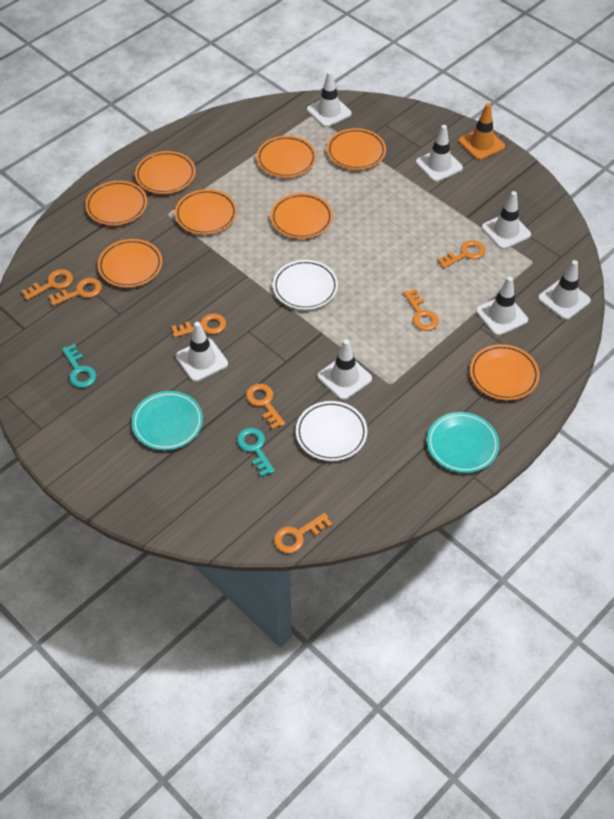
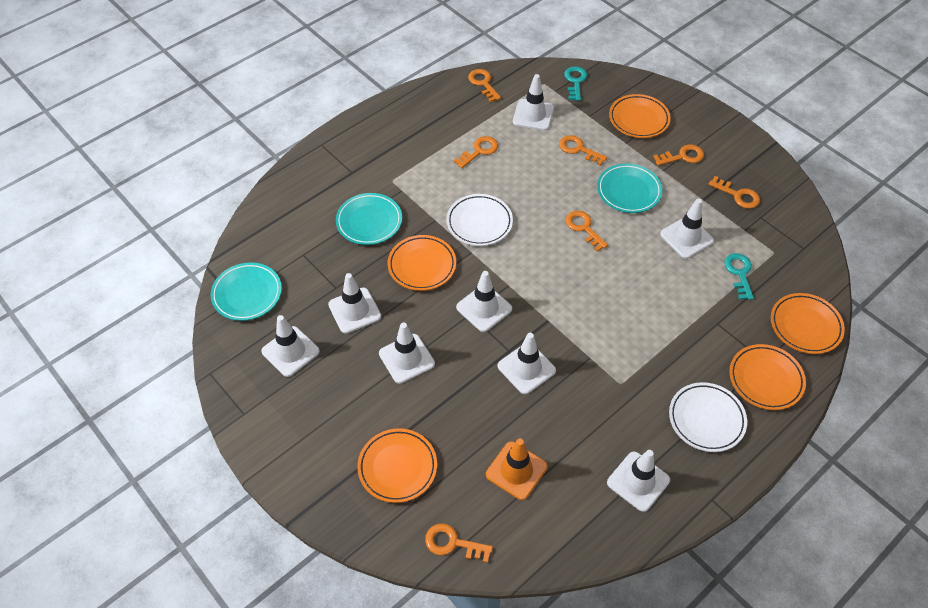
orange plate: [85,181,147,226] [98,239,162,288] [135,151,196,194] [175,189,237,235] [257,136,316,178] [271,193,333,239] [327,128,386,170] [470,344,540,401] = 8 -> [357,428,437,503] [388,235,456,291] [609,94,671,138] [729,344,806,410] [771,293,845,354] = 5
turquoise plate: [132,391,203,450] [427,412,499,473] = 2 -> [210,262,282,321] [336,193,402,245] [597,163,662,213] = 3
white traffic cone: [176,322,228,382] [307,71,352,127] [318,339,372,400] [416,125,463,182] [476,276,528,336] [482,191,531,249] [538,260,591,320] = 7 -> [261,315,320,377] [328,273,381,334] [379,323,435,384] [456,271,512,332] [498,333,556,394] [513,74,554,130] [607,450,670,512] [660,198,714,259] = 8

